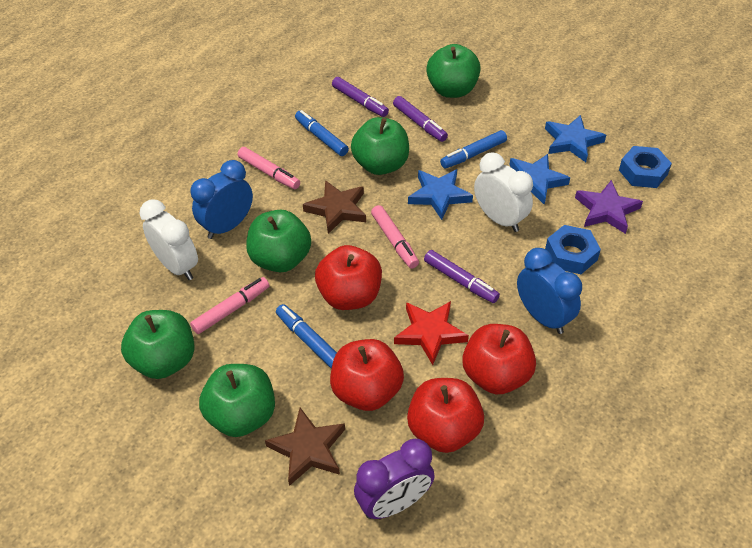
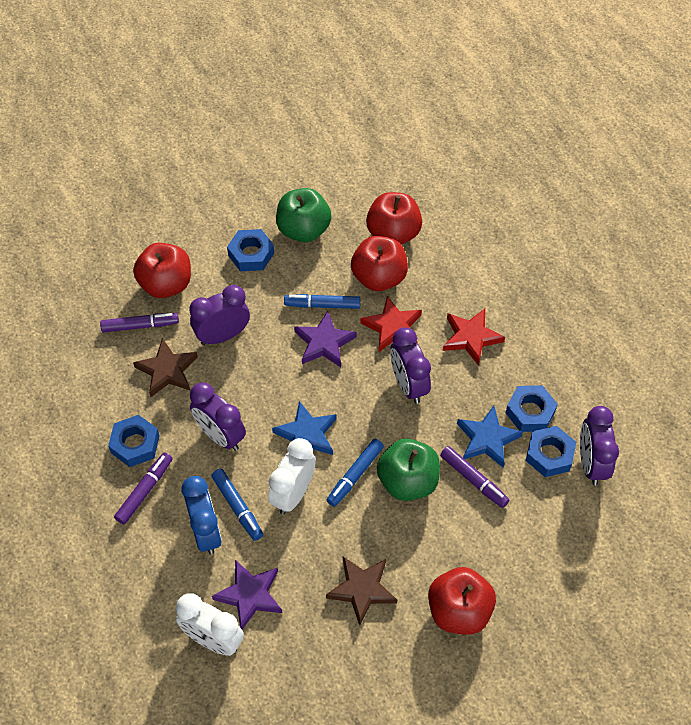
blue clock: [190,160,253,239] [517,248,582,334] = 2 -> [181,476,222,555] = 1
blue nut: [545,225,601,274] [619,146,672,188] = 2 -> [108,415,159,467] [227,229,274,271] [506,385,558,432] [526,426,576,477] = 4
blue star: [408,169,473,220] [509,154,570,205] [545,115,606,162] = 3 -> [272,401,337,455] [457,406,523,468] = 2
green apple: [121,310,195,379] [199,364,275,437] [246,209,311,272] [351,117,409,175] [426,44,481,98] = 5 -> [276,188,332,242] [377,439,440,501] = 2
pink marker: [190,277,269,334] [238,147,300,189] [371,205,419,268] = 3 -> none = 0
purple clock: [354,439,435,519] = 1 -> [189,285,250,345] [190,382,246,451] [390,327,431,404] [580,406,619,485] = 4
purple star: [575,180,643,234] = 1 -> [212,560,282,630] [294,311,357,367] = 2
red star: [394,301,469,365] = 1 -> [360,296,422,352] [443,309,505,366] = 2

